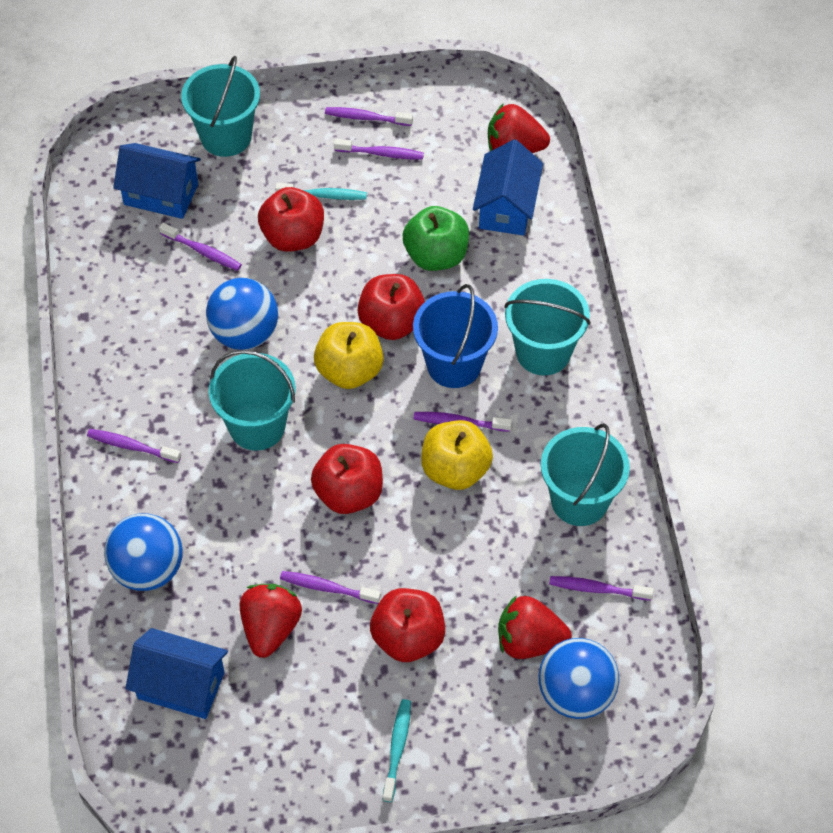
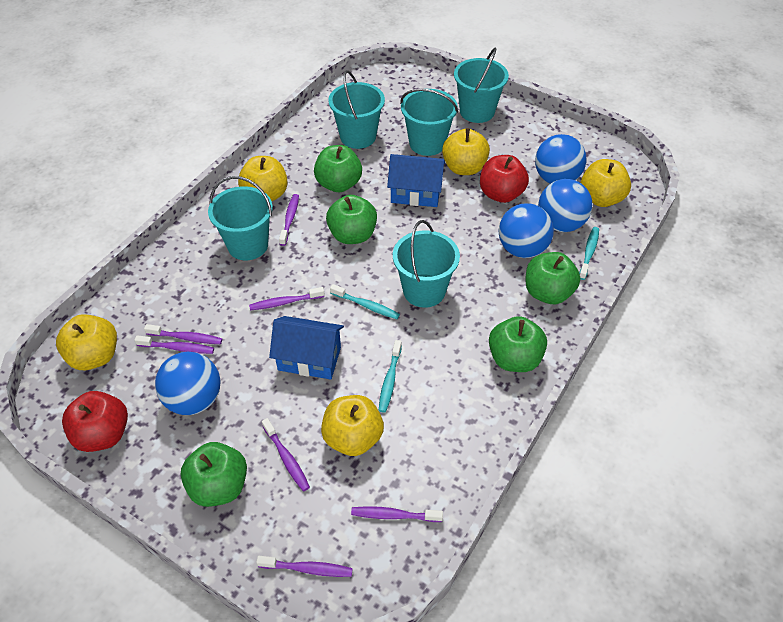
blue ball: [104,513,183,591] [206,278,278,350] [539,638,619,719] = 3 -> [155,352,221,415] [498,203,554,258] [535,134,586,184] [538,179,592,232] = 4
blue bucket: [413,284,498,388] = 1 -> none = 0
blue house: [113,143,201,219] [125,628,228,719] [473,139,543,236] = 3 -> [269,316,344,379] [387,154,445,207] = 2
green apple: [402,206,469,271] = 1 -> [181,442,247,507] [314,145,362,192] [326,195,377,244] [489,316,547,372] [525,252,580,304] = 5
red apple: [258,187,324,252] [311,444,383,514] [357,274,425,340] [370,588,445,662] = 4 -> [62,391,128,452] [480,155,529,203] = 2
red strawberry: [240,584,302,658] [488,103,550,153] [498,595,571,659] = 3 -> none = 0
turquoise bucket: [181,56,260,157] [209,350,296,451] [504,279,591,375] [541,423,630,526] = 4 -> [208,176,273,260] [328,70,385,149] [393,220,460,308] [400,89,458,156] [454,48,509,123] = 5
turquoise toothbrush: [275,183,367,200] [383,699,411,802] = 2 -> [330,284,400,319] [379,340,402,413] [579,227,599,280] = 3
yellow apple: [314,322,384,389] [421,420,493,490] = 2 -> [56,314,117,370] [238,156,288,201] [321,395,384,456] [442,128,490,175] [581,159,631,207] = 5

